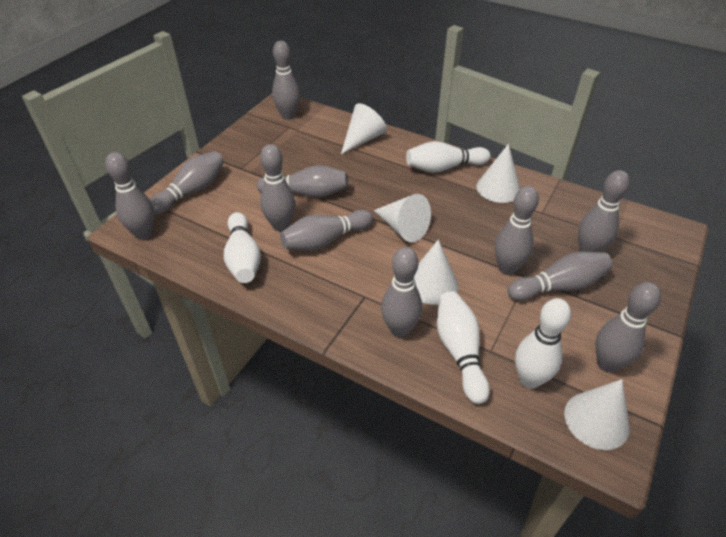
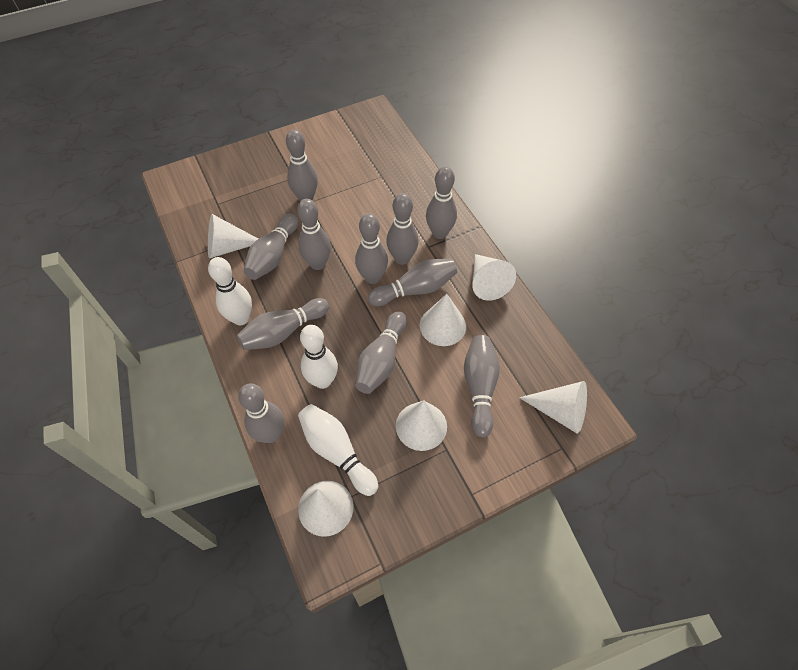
white bowling pin: [224,212,261,283] [406,141,491,172] [437,291,490,404] [515,298,571,389] = 4 -> [208,257,252,326] [298,404,378,496] [300,325,338,389] = 3
white cone: [341,103,387,154] [374,194,431,243] [414,240,458,305] [476,144,520,203] [564,379,630,450] = 5 -> [208,214,258,258] [298,481,354,537] [396,400,447,451] [420,294,466,346] [472,254,516,301] [519,381,587,434] = 6

